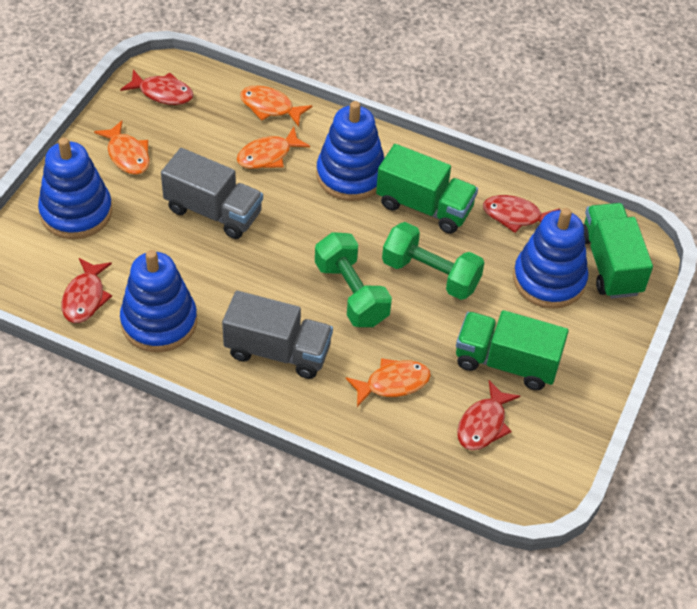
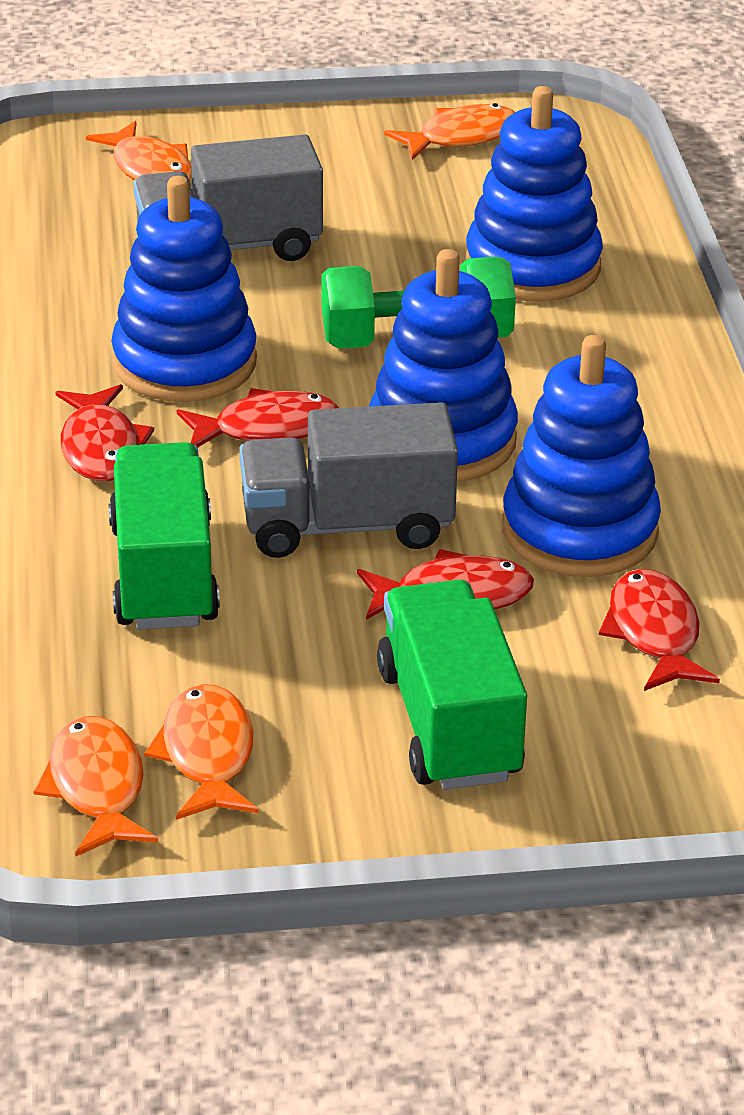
green dumbbell: [315,232,392,327] [382,222,484,300] = 2 -> [322,257,516,349] = 1
green truck: [376,144,478,234] [456,310,569,390] [583,203,653,299] = 3 -> [109,442,220,630] [377,580,527,790] = 2

